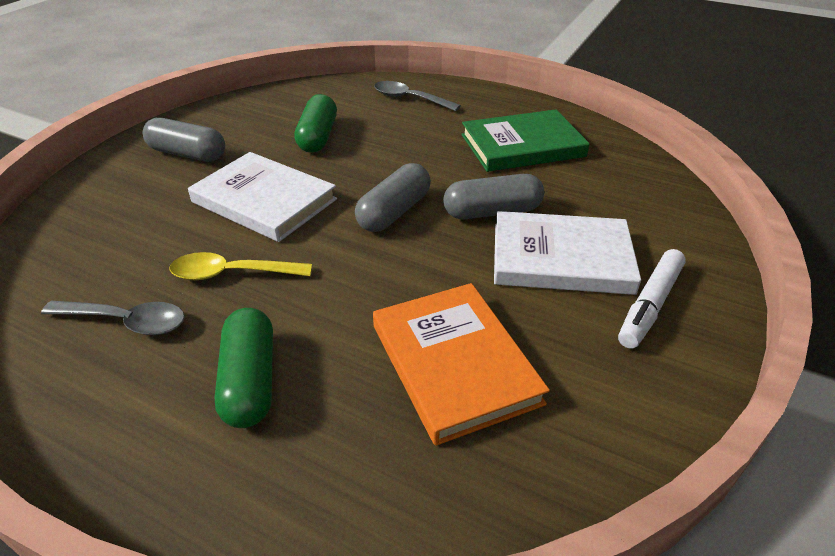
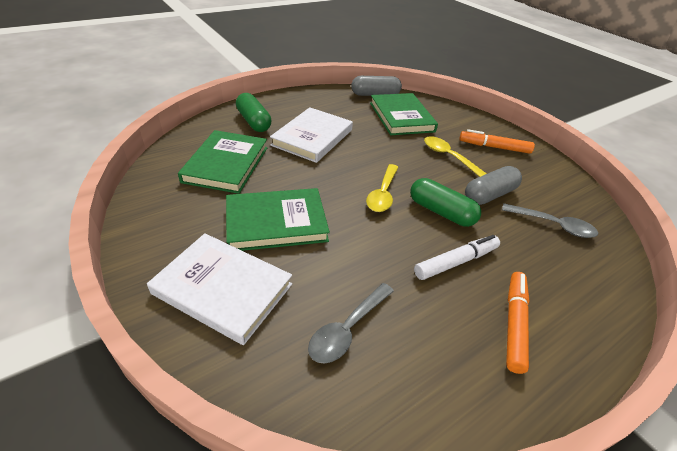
green book: [462,109,590,172] = 1 -> [178,130,267,194] [226,188,330,251] [370,93,438,135] = 3
grey capsule: [143,118,225,162] [355,163,431,232] [443,174,544,219] = 3 -> [351,76,402,96] [465,166,522,205] = 2
orange book: [373,283,550,446] = 1 -> none = 0
orange marker: none = 0 -> [459,129,535,154] [506,272,530,374] = 2
yellow spoon: [169,252,312,280] = 1 -> [366,164,398,212] [424,136,487,177] = 2

